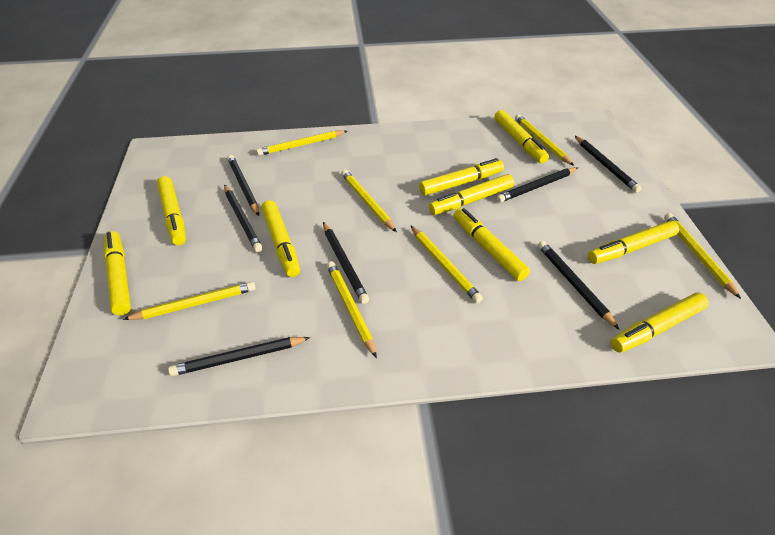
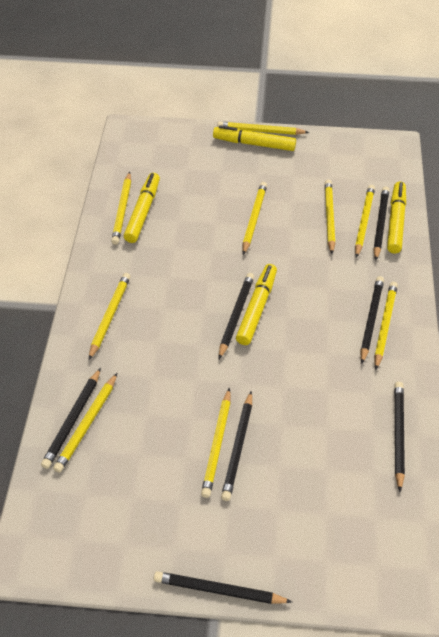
yellow marker: [104,231,131,316] [157,176,186,245] [261,200,300,277] [419,158,504,196] [429,174,514,215] [453,208,530,281] [494,110,549,164] [588,221,679,264] [611,293,709,353] = 9 -> [124,173,160,243] [213,125,296,151] [236,264,277,345] [387,182,406,253] = 4
yellow pencil: [123,282,256,320] [256,130,347,156] [327,261,377,358] [341,170,397,232] [410,225,483,303] [515,114,574,166] [664,213,741,299] = 7 -> [53,373,117,473] [89,273,131,360] [111,172,131,245] [201,388,231,498] [217,122,309,135] [242,182,267,255] [325,180,335,254] [355,185,375,258] [374,282,398,370] = 9

